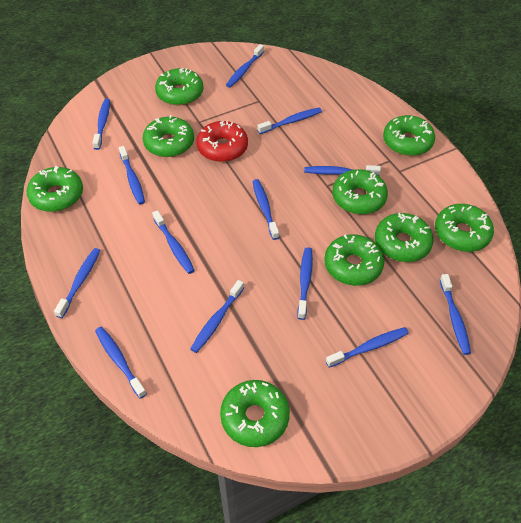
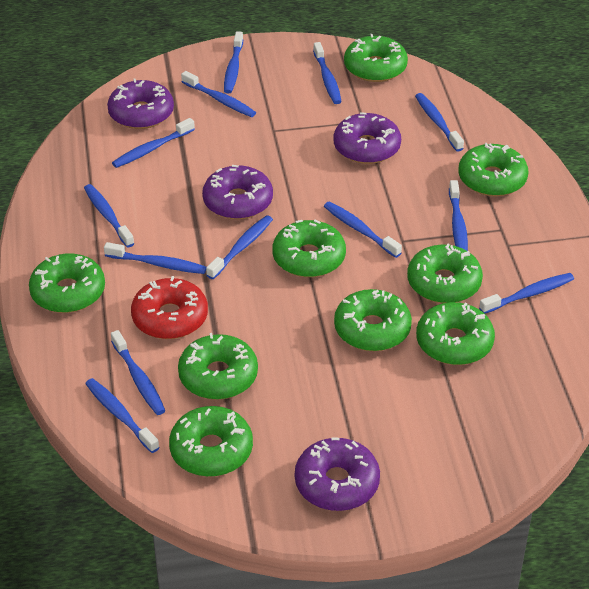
purple donut: none = 0 -> [107,79,174,129] [202,165,273,219] [295,438,380,511] [333,112,401,164] = 4

